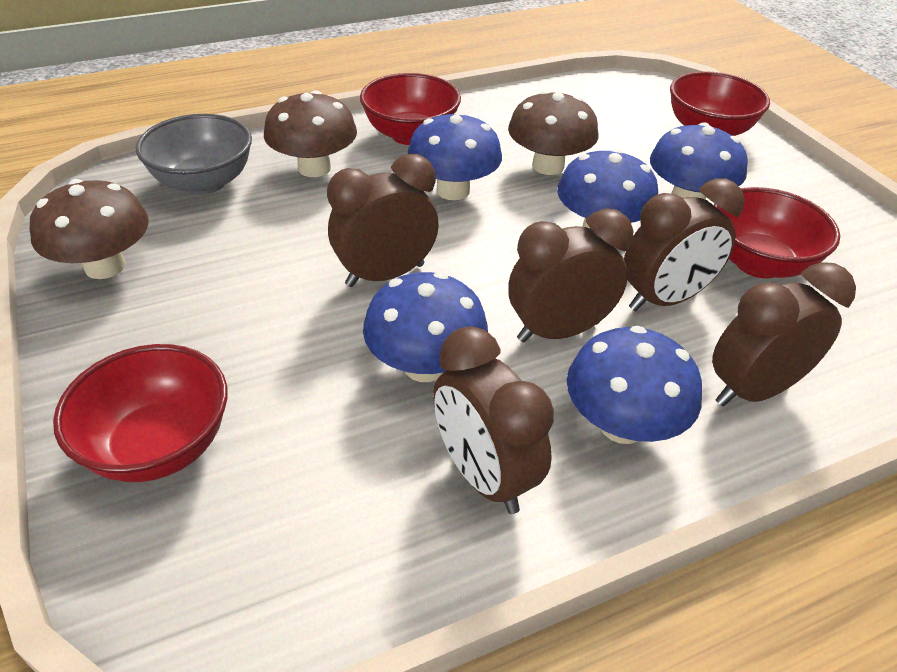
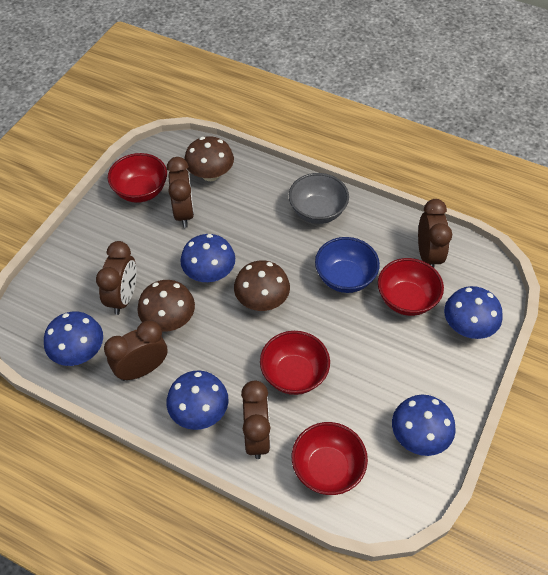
blue bowl: none = 0 -> [315,237,380,293] = 1

